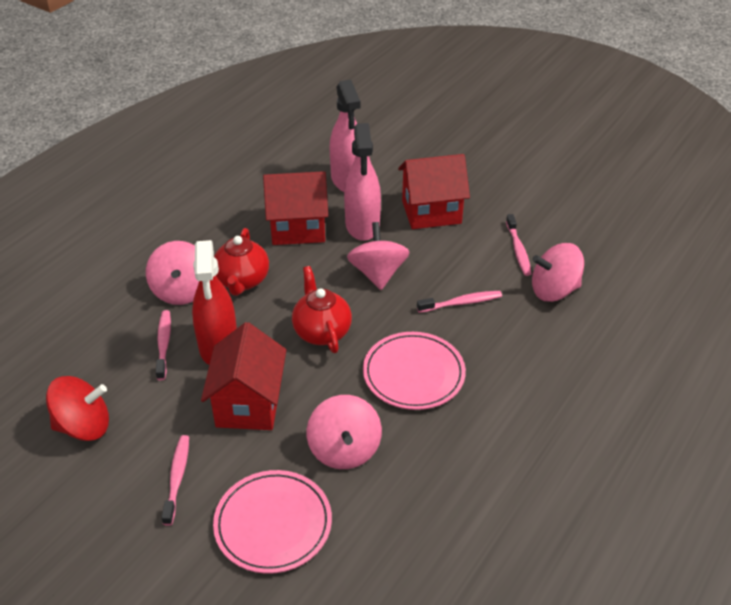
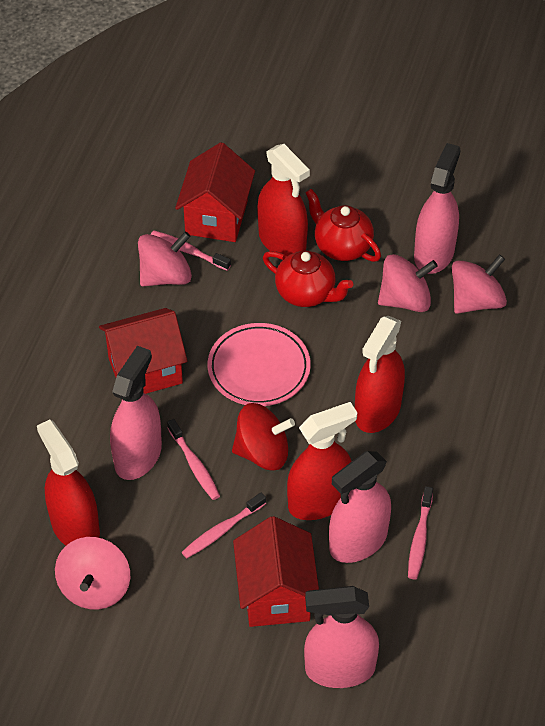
pink plate: [213,470,332,574] [363,332,466,410] = 2 -> [208,323,311,406] = 1
pink spray bottle: [330,80,361,192] [344,123,381,241] = 2 -> [110,346,162,480] [304,586,379,688] [329,451,391,563] [414,143,461,274] = 4
red spray bottle: [192,240,237,365] = 1 -> [37,420,100,546] [257,144,310,258] [287,402,357,520] [355,316,405,433] = 4

